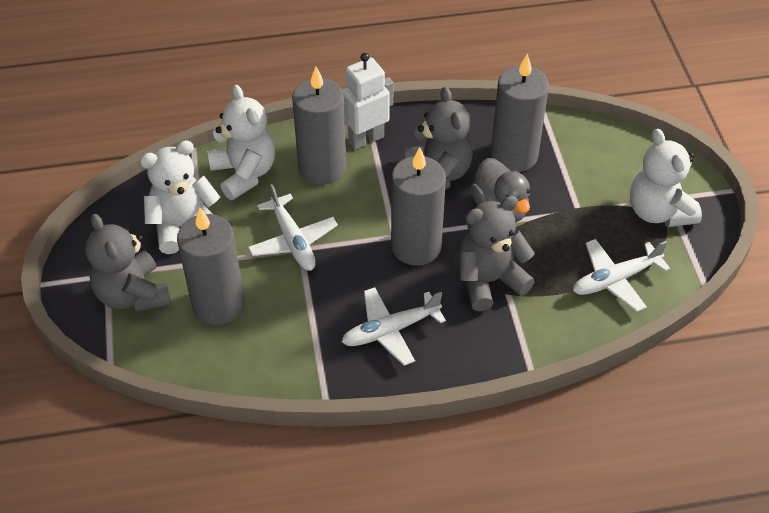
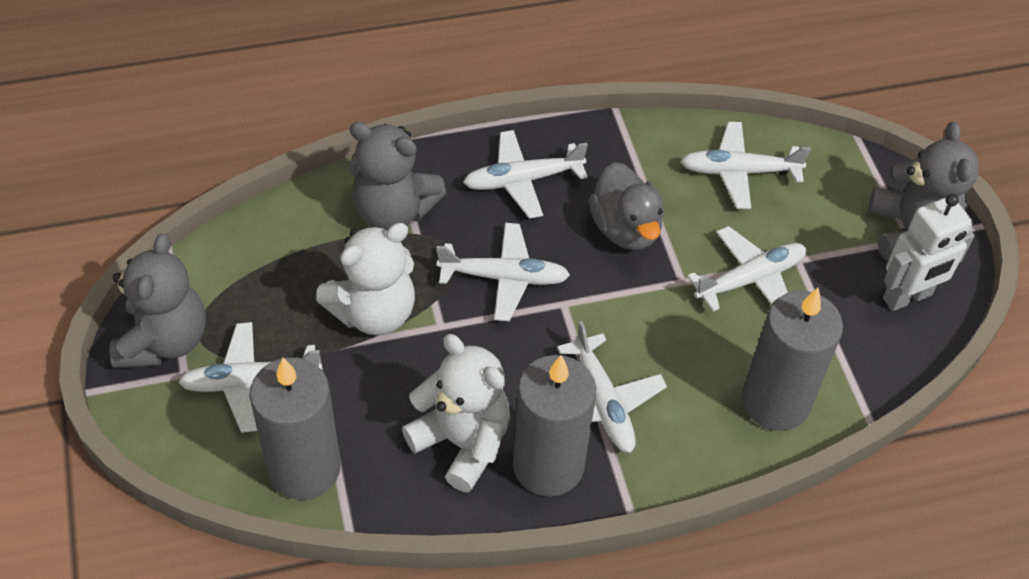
grey candle: [177,207,245,325] [292,67,346,185] [391,147,446,266] [491,54,549,172] = 4 -> [249,357,341,500] [513,355,596,496] [742,288,843,431] = 3
white plane: [248,184,338,271] [342,287,446,366] [573,239,670,312] = 3 -> [179,322,322,433] [436,223,570,321] [463,130,588,219] [557,321,667,453] [681,122,811,209] [687,226,807,312] = 6
white teddy bear: [140,140,221,254] [207,85,275,200] [630,129,702,227] = 3 -> [316,223,415,335] [402,334,510,492] = 2

